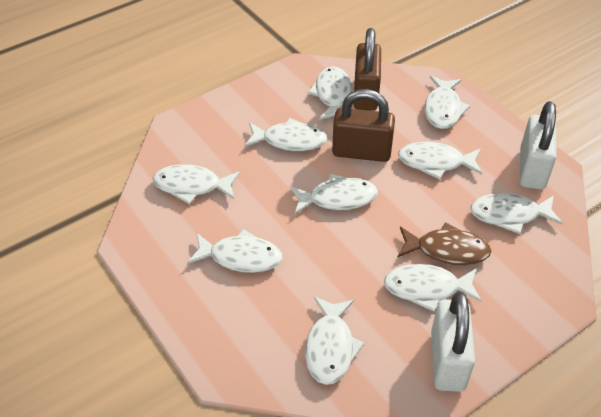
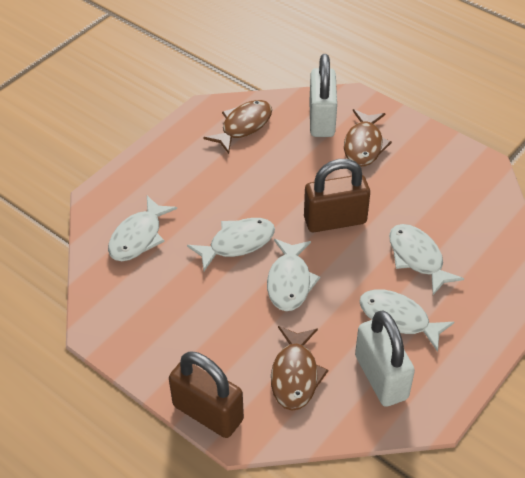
brown fish: [397,222,491,265] = 1 -> [203,100,272,154] [271,326,329,410] [344,109,392,167] = 3
white fish: [153,164,240,204] [187,229,283,273] [244,118,327,151] [290,174,378,214] [305,296,365,385] [308,66,352,120] [384,264,482,312] [398,142,482,180] [424,76,470,129] [470,193,563,234] = 10 -> [108,196,177,261] [187,218,275,271] [267,239,321,311] [359,289,454,352] [389,224,464,295] = 5

